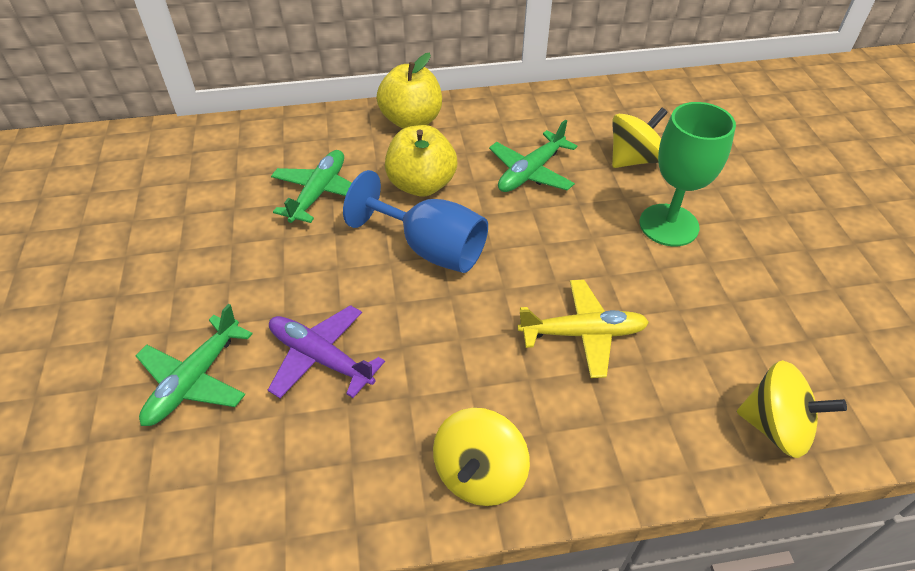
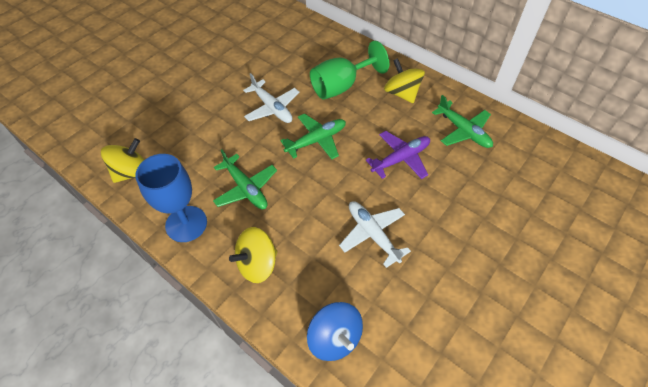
blue spinning top: none = 0 -> [307,302,363,361] = 1
white plane: none = 0 -> [243,73,299,123] [339,201,411,268] = 2
yellow apple: [376,53,442,129] [385,125,457,197] = 2 -> none = 0
yellow plane: [517,280,649,378] = 1 -> none = 0

